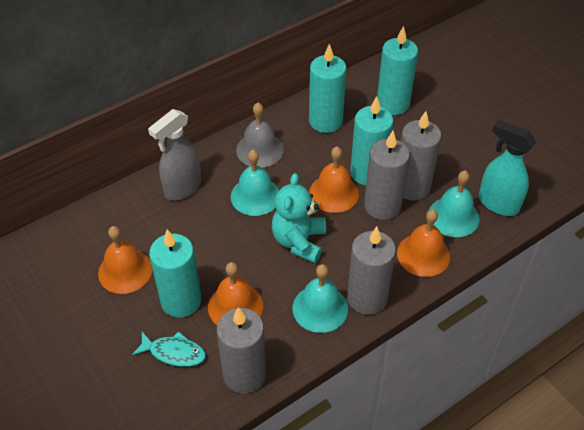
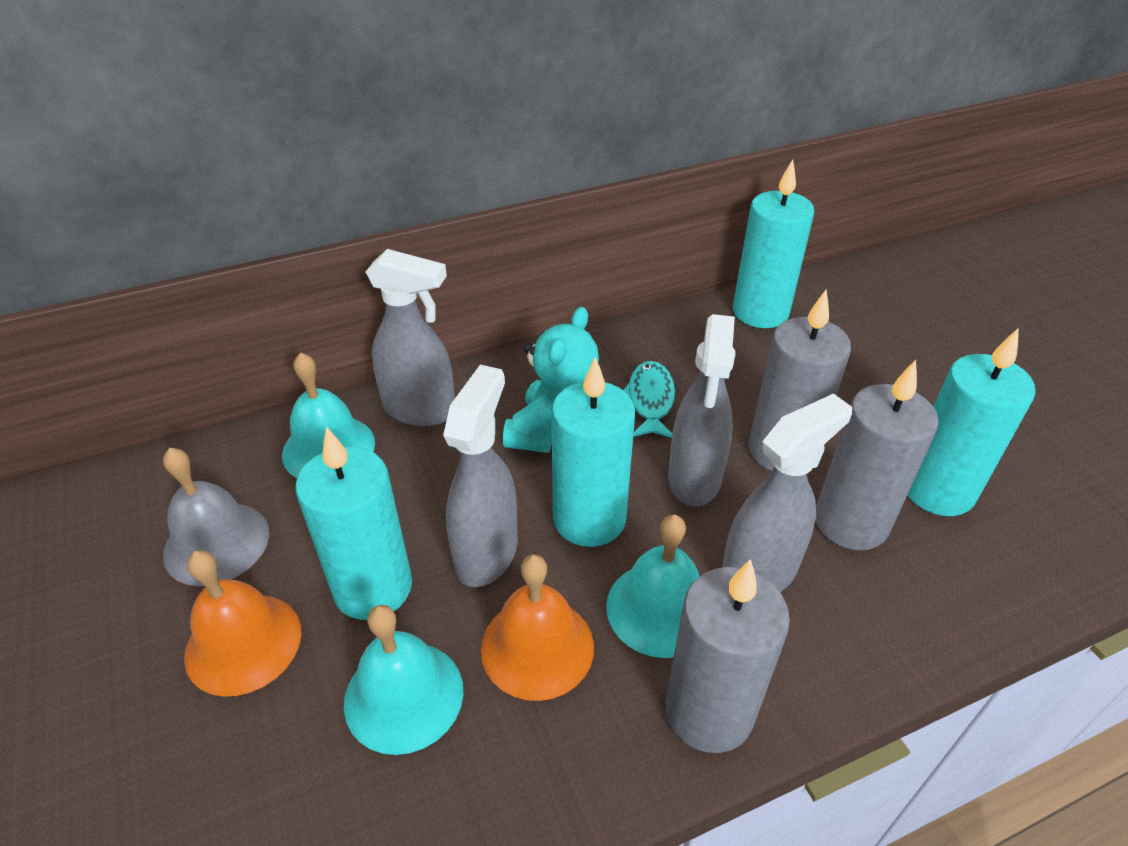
grey candle: [217,307,266,394] [347,227,396,315] [364,131,410,220] [401,111,442,200] = 4 -> [665,559,790,753] [748,290,851,471] [816,360,939,550] = 3
grey spray bottle: [148,109,201,200] = 1 -> [366,249,455,426] [443,365,518,587] [668,314,736,507] [722,393,852,592] = 4
orange bell: [98,226,152,294] [208,262,263,325] [309,147,359,213] [397,209,450,277] = 4 -> [184,550,301,697] [481,554,594,701] = 2
turquoise spray bottle: [479,120,536,216] = 1 -> none = 0

